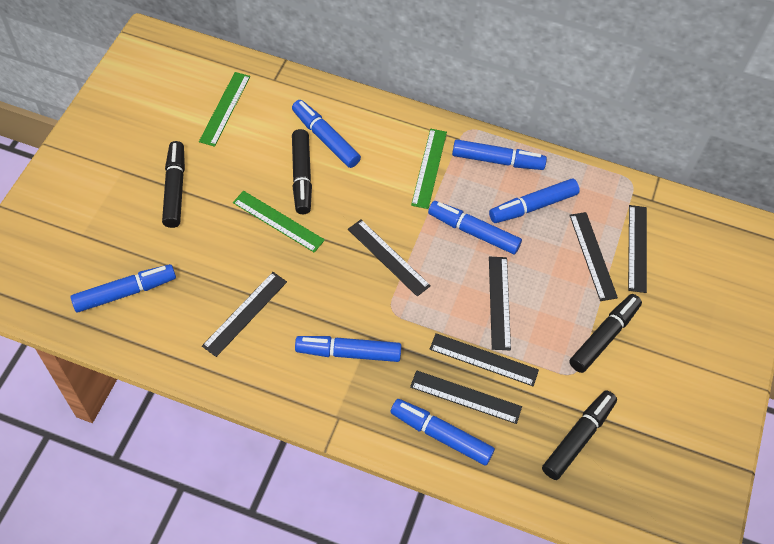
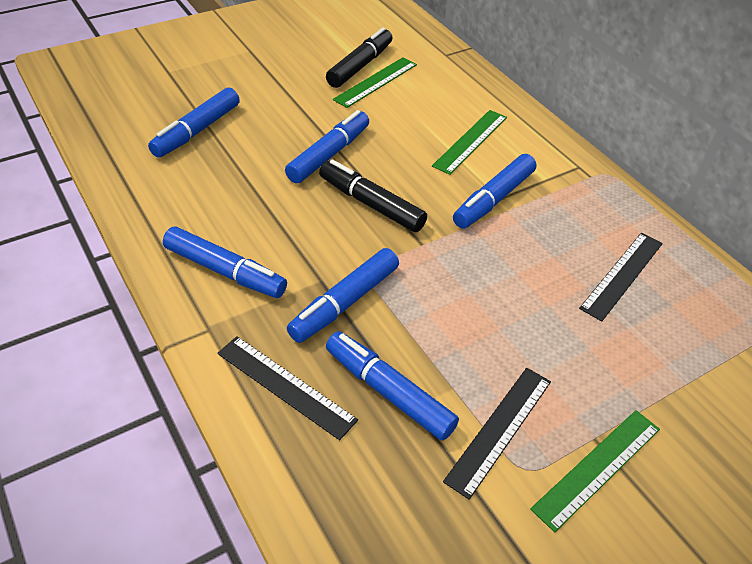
black marker: [162,141,185,228] [292,129,312,214] [542,390,617,480] [569,294,642,373] = 4 -> [319,159,427,232] [326,28,393,88] = 2
black ruler: [202,272,287,357] [348,220,431,297] [410,370,522,424] [430,333,539,386] [489,257,511,350] [569,212,618,301] [628,205,647,293] = 7 -> [217,336,358,440] [443,368,551,500] [579,233,663,321] = 3
blue marker: [70,264,176,313] [292,100,361,168] [295,336,401,362] [391,399,495,466] [428,201,522,254] [452,139,547,170] [489,179,580,223] = 7 -> [148,87,240,158] [163,226,287,298] [285,110,369,184] [287,248,399,343] [326,331,459,441] [453,154,536,228] = 6

